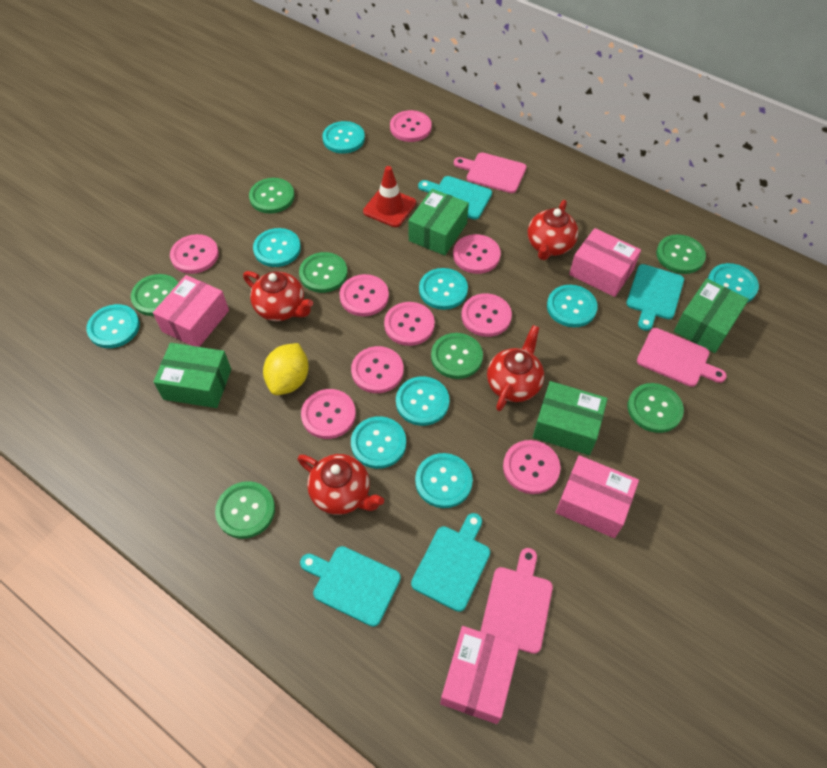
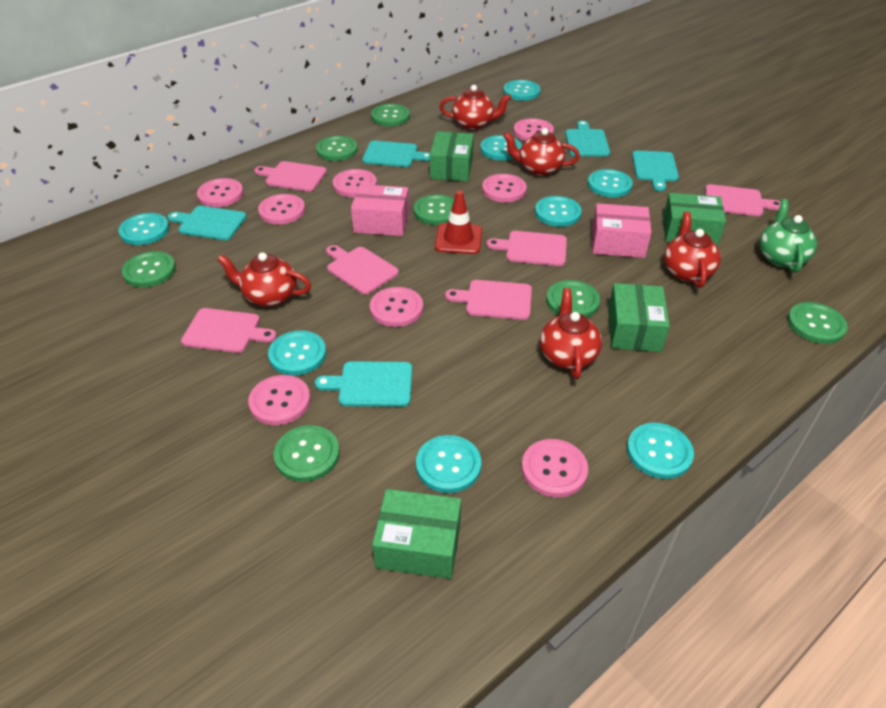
green teapot: none = 0 -> [759,199,817,273] = 1
pink box: [153,275,229,347] [440,626,519,724] [555,455,639,538] [569,228,641,297] = 4 -> [351,184,409,236] [592,203,652,258] = 2
pink button: [170,234,219,274] [301,389,356,439] [339,274,389,316] [351,346,404,393] [384,302,435,346] [390,110,432,142] [453,234,501,274] [461,293,512,337] [503,440,561,494] = 9 -> [197,178,244,207] [248,375,311,425] [258,194,305,225] [332,169,377,197] [370,287,423,327] [482,174,527,203] [514,118,554,141] [521,439,588,497] = 8
pink cutting board: [454,153,527,193] [480,548,553,654] [637,328,727,387] = 3 -> [181,308,277,353] [254,161,327,192] [326,245,399,295] [445,280,532,320] [487,231,567,266] [705,184,781,216] = 6
red teapot: [243,271,313,321] [298,454,384,515] [487,325,544,411] [528,200,578,260] = 4 -> [217,252,311,307] [439,85,511,130] [503,128,580,176] [540,288,602,379] [664,212,721,288] = 5
turquoise button: [86,304,140,348] [253,228,301,267] [322,121,365,154] [351,416,406,469] [396,376,449,426] [415,453,473,508] [419,268,468,310] [547,285,598,327] [708,263,759,303] = 9 -> [119,213,169,245] [268,330,326,376] [416,435,481,493] [480,135,522,161] [503,80,541,101] [535,196,582,227] [588,169,633,198] [627,423,694,479] = 8
turquoise cutting board: [300,546,401,627] [411,513,491,612] [418,176,492,220] [626,264,684,331] = 4 -> [167,206,247,240] [315,361,412,407] [362,141,430,167] [565,120,610,156] [632,151,679,191] = 5
yellow lemon: [263,343,309,395] = 1 -> none = 0

